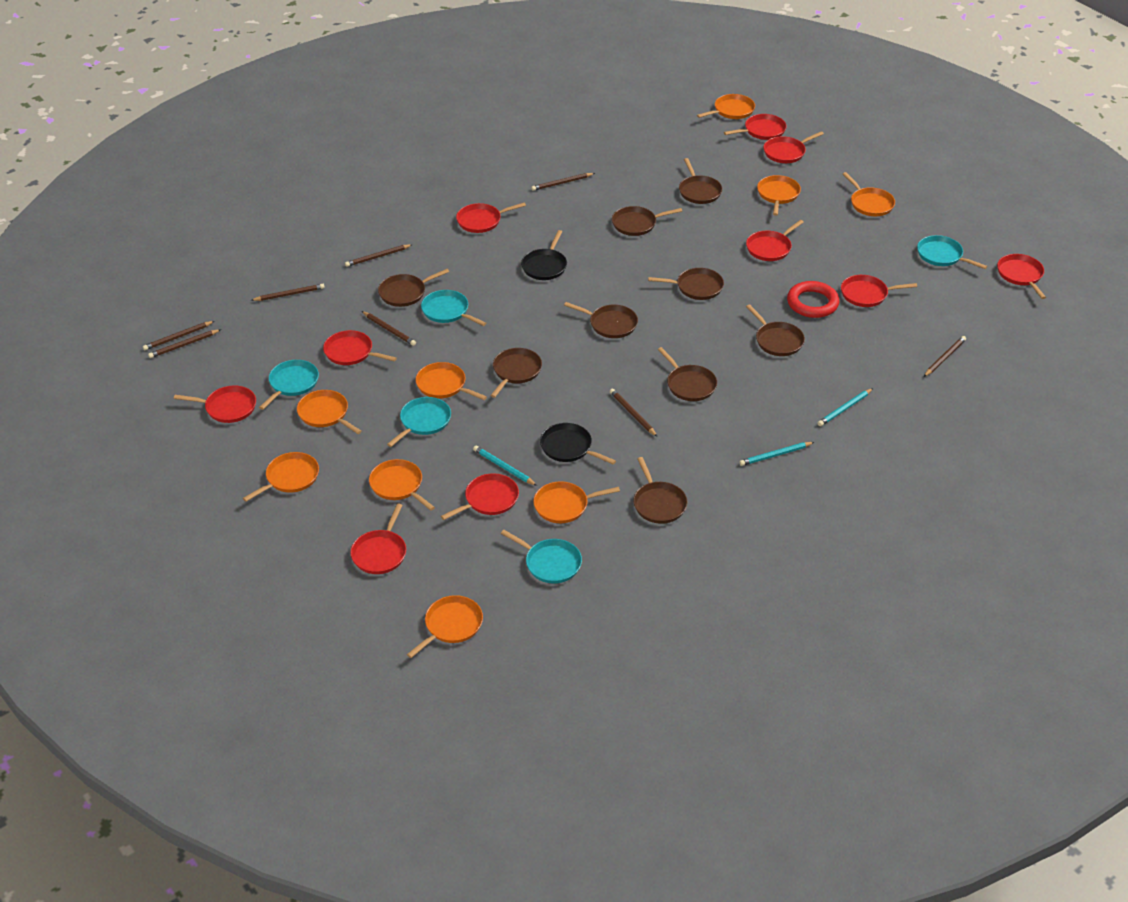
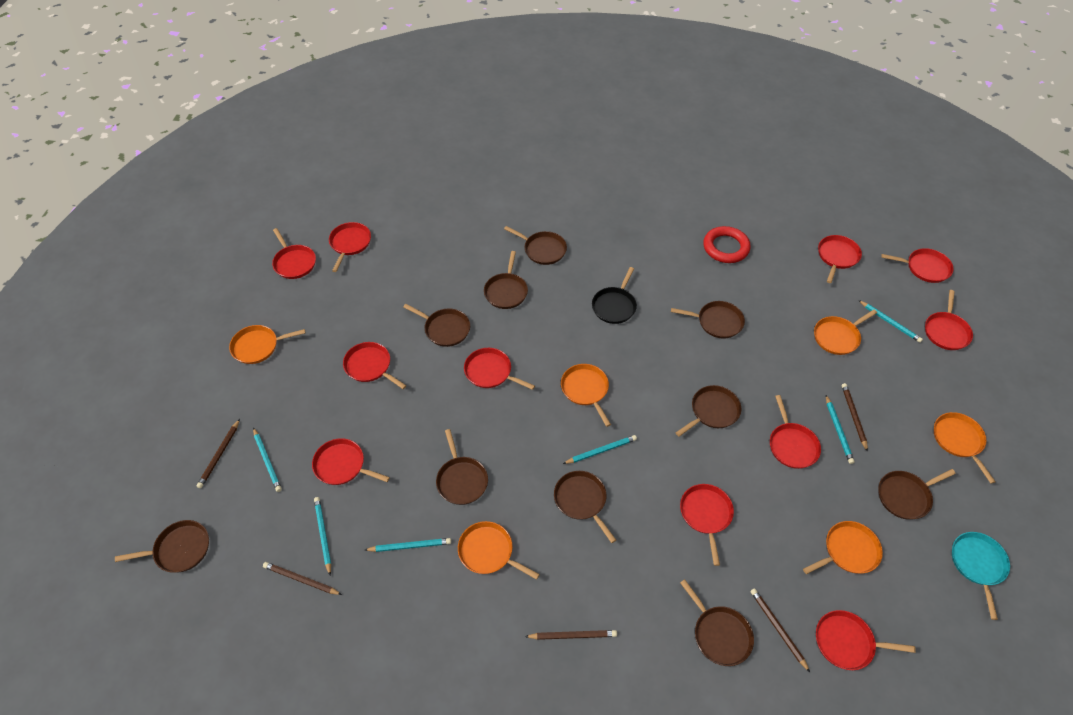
black pan: [521,230,567,280] [540,423,616,465] = 2 -> [592,267,637,324] = 1
brown pan: [378,269,449,307] [490,348,542,398] [564,302,638,338] [612,206,682,236] [633,457,687,524] [648,268,724,300] [658,347,717,401] [679,158,722,204] [746,304,805,356] = 9 -> [115,520,209,573] [403,304,470,347] [436,429,488,505] [484,251,528,309] [504,226,567,265] [554,471,616,543] [671,301,745,339] [676,385,741,437] [680,579,754,666] [878,469,956,520] = 10
brown pencil: [143,321,214,350] [148,329,221,358] [251,284,325,301] [345,244,413,267] [362,311,416,346] [531,173,595,191] [610,388,658,437] [924,336,966,377] = 8 -> [197,419,240,488] [263,562,342,595] [525,630,617,640] [750,588,810,672] [842,383,868,452] = 5
orange pan: [243,452,319,502] [297,390,362,434] [369,459,435,511] [407,595,483,658] [416,362,487,400] [533,481,620,523] [697,94,755,119] [757,175,801,216] [843,172,895,216] = 9 -> [229,325,306,364] [458,521,540,580] [561,364,611,427] [803,521,883,574] [814,310,877,355] [934,412,996,484] = 6
red pan: [174,385,256,423] [323,330,397,365] [350,504,406,574] [441,473,519,520] [456,202,526,233] [724,114,787,140] [746,220,804,261] [763,131,824,163] [841,275,917,307] [997,254,1046,299] = 10 -> [272,228,316,279] [312,438,390,485] [329,222,371,272] [343,342,406,389] [464,348,535,390] [680,484,734,566] [770,395,821,469] [816,610,916,670] [818,235,862,283] [881,248,953,283] [925,290,973,350] = 11
turquoise pan: [259,360,319,410] [387,397,451,447] [421,290,486,326] [501,530,582,583] [917,235,987,269] = 5 -> [952,532,1010,620] = 1
turquoise pencil: [473,445,537,486] [739,442,814,466] [818,388,873,426] = 3 -> [253,428,282,492] [314,497,331,575] [365,538,451,552] [563,435,637,464] [826,395,854,464] [858,300,923,343] = 6

